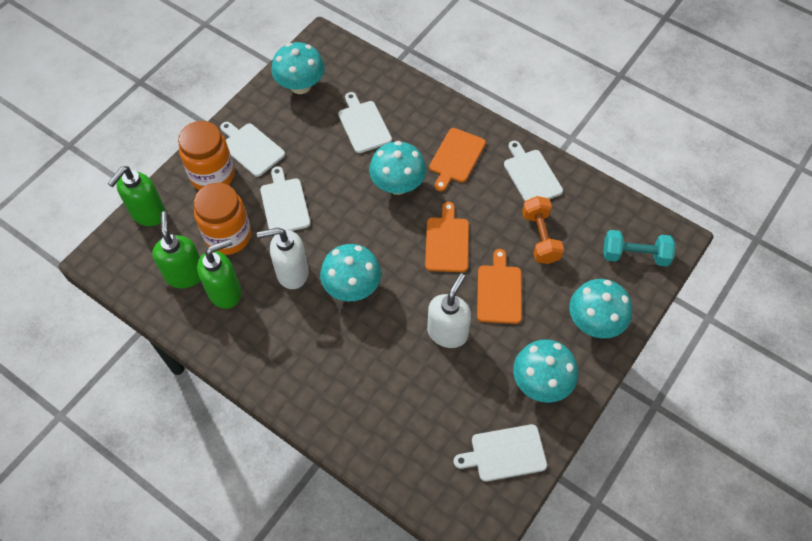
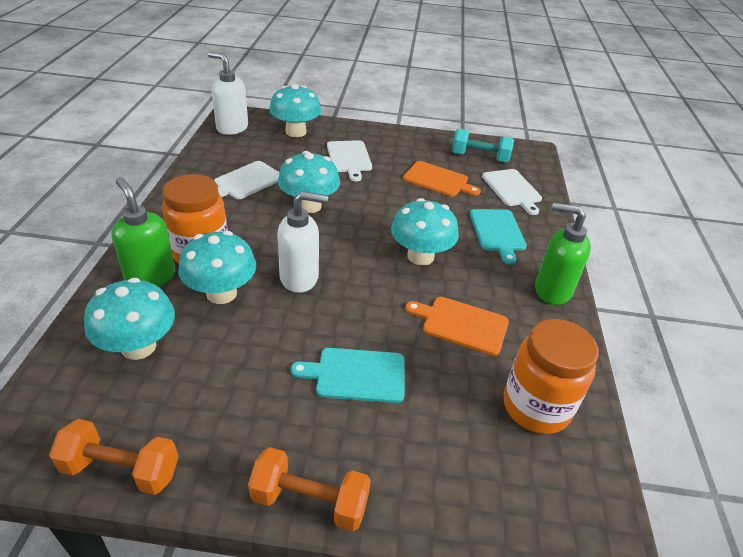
green soap dispenser: [107,166,166,226] [152,212,201,288] [197,239,241,309] = 3 -> [111,177,175,287] [535,202,591,305] = 2
orange cutting board: [425,202,469,272] [429,128,486,192] [477,249,522,324] = 3 -> [403,161,481,196] [405,297,509,356] = 2
orange dumbbell: [522,196,564,264] = 1 -> [49,419,178,495] [248,447,371,531] = 2
turquoise cutting board: none = 0 -> [291,348,405,403] [470,209,527,264] = 2
white cutting board: [220,122,285,177] [260,166,311,231] [338,92,392,153] [454,424,547,482] [504,141,563,201] = 5 -> [214,161,279,199] [327,140,372,181] [482,169,542,215] = 3

